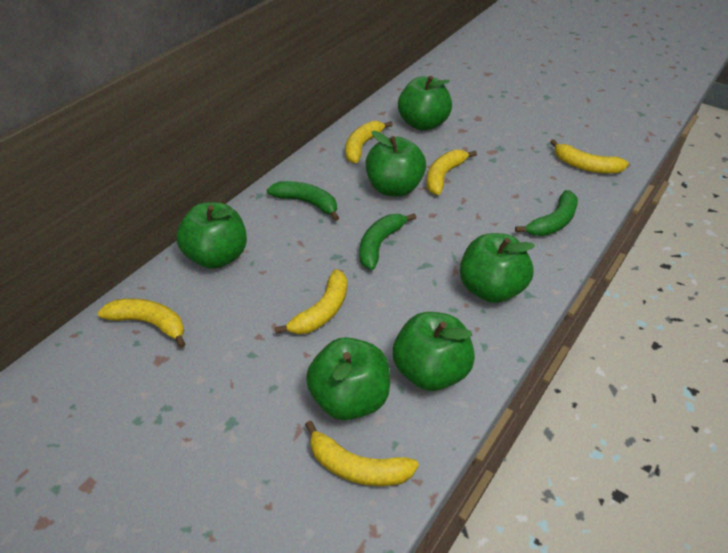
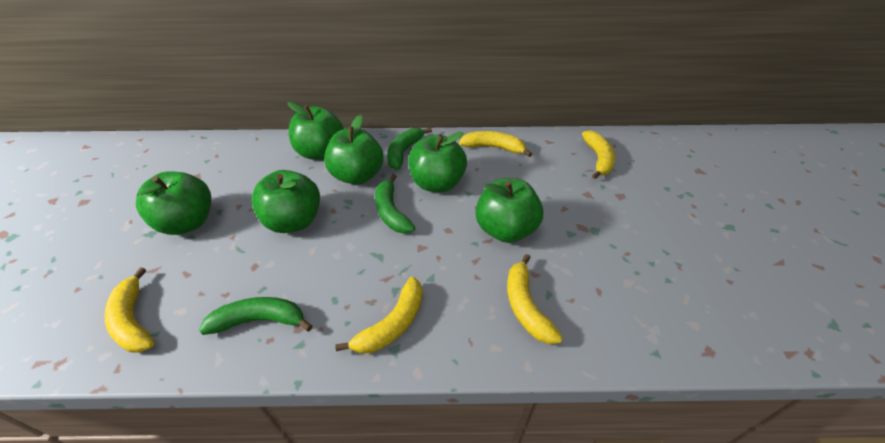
yellow banana: [98,299,186,348] [275,269,347,334] [305,421,419,486] [345,121,393,163] [427,150,477,195] [550,139,629,174] = 6 -> [104,267,154,353] [335,277,423,354] [459,131,532,157] [507,254,563,344] [582,130,615,179] = 5

